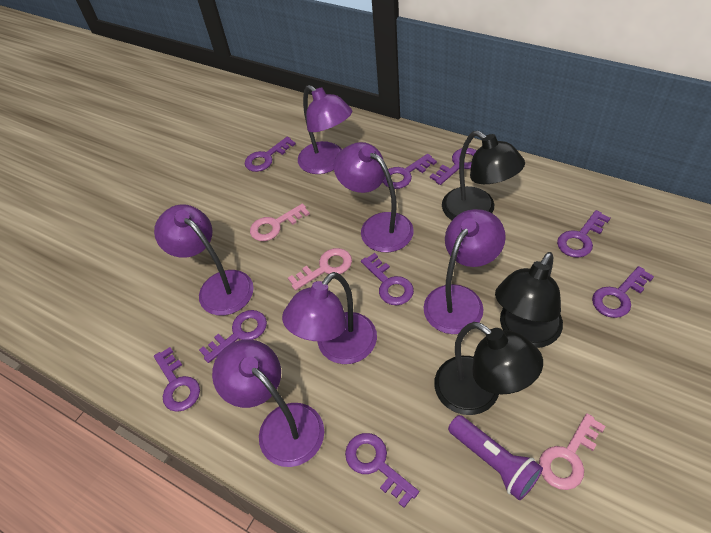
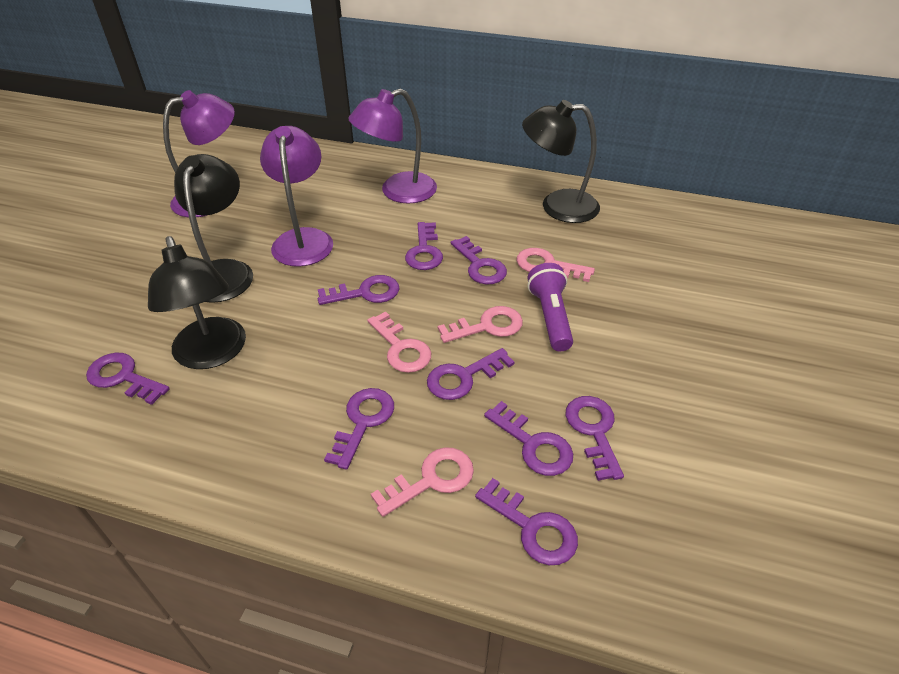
pink key: [250,203,310,241] [288,248,352,291] [539,413,606,490] = 3 -> [367,311,431,373] [371,447,474,517] [438,306,523,343] [516,248,595,282] = 4
purple lamp: [154,204,254,315] [212,339,324,467] [282,272,377,364] [298,85,352,174] [334,142,414,252] [423,209,506,334] = 6 -> [163,90,235,217] [260,126,333,266] [348,89,437,204] = 3

